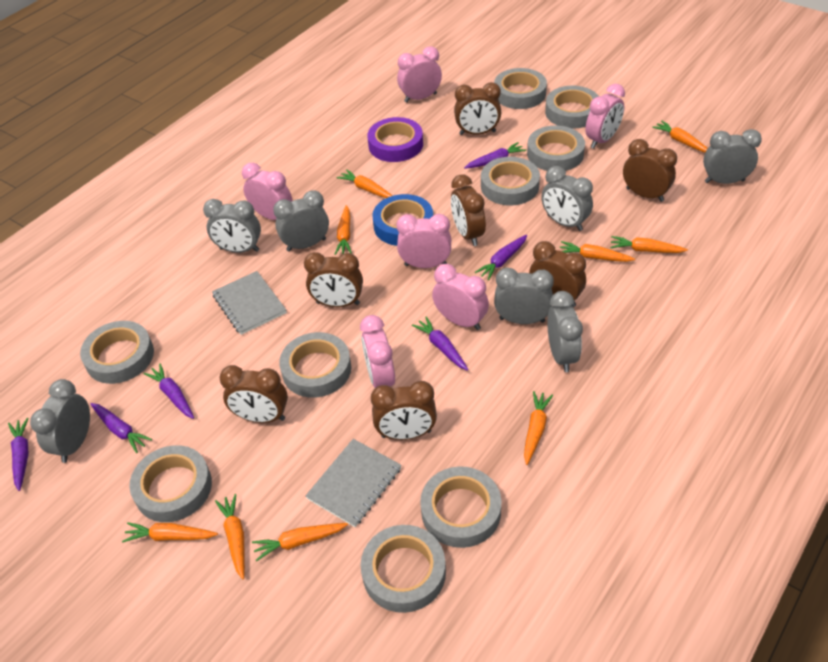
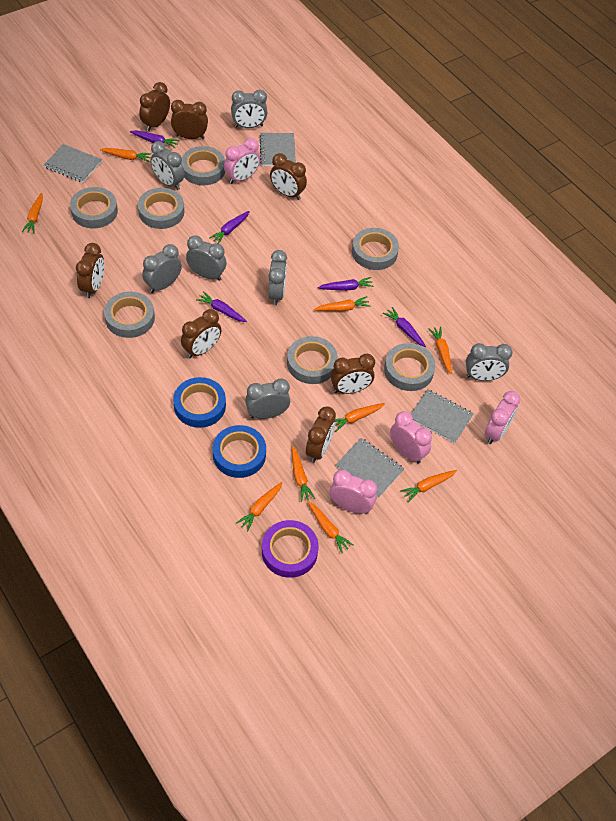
blue tape: [372,194,433,246] = 1 -> [173,377,226,428] [213,425,266,478] = 2
grey notebook: [212,271,287,335] [305,439,402,527] = 2 -> [44,144,102,183] [259,133,296,166] [336,438,404,498] [411,389,474,443] = 4
grey tape: [80,321,154,384] [129,445,212,522] [279,332,351,398] [361,525,446,613] [420,466,501,548] [481,157,540,206] [494,68,547,109] [527,125,585,171] [545,86,599,128] = 9 -> [70,187,118,228] [104,292,155,338] [138,188,184,229] [181,146,225,185] [287,336,338,384] [352,228,399,270] [384,343,436,391] = 7
pink clock: [242,163,292,220] [360,315,395,388] [397,46,442,103] [397,214,451,268] [432,264,489,330] [585,84,625,149] = 6 -> [224,138,260,184] [330,470,377,514] [390,411,432,464] [485,391,521,444] = 4
purple carrot: [8,418,29,491] [91,403,152,453] [144,364,194,419] [412,316,469,371] [464,142,526,169] [475,235,527,280] = 6 -> [130,130,179,148] [196,291,247,322] [209,211,250,244] [318,277,374,291] [383,307,426,347] = 5

